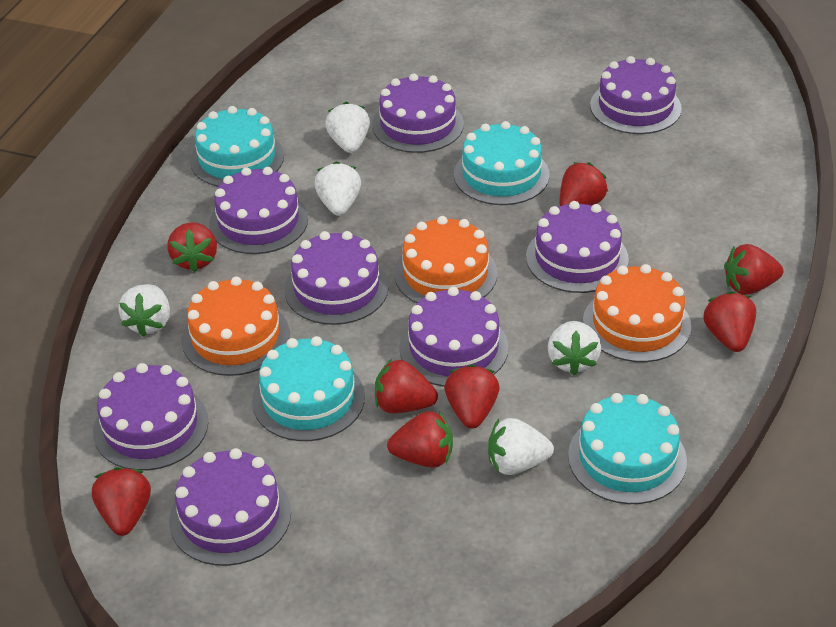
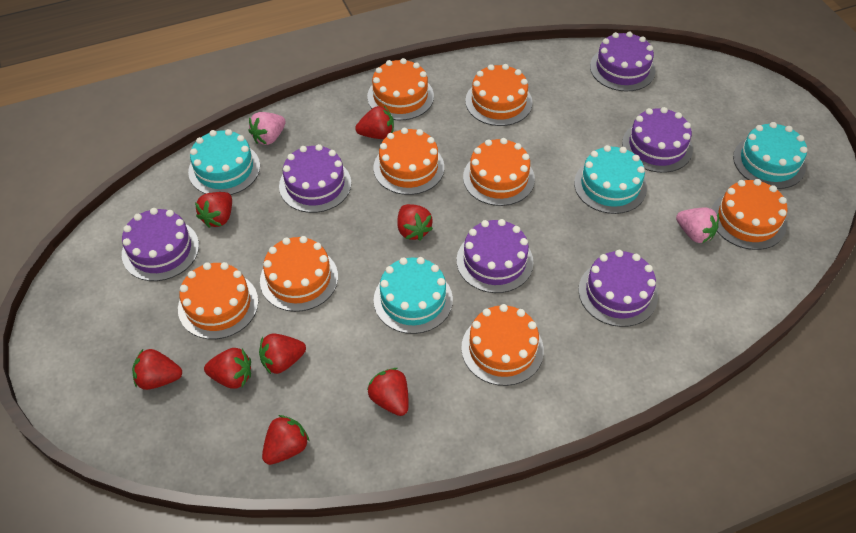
orange cake: [181,276,289,376] [394,216,497,303] [583,264,691,362] = 3 -> [178,262,258,339] [260,236,338,312] [367,58,434,120] [373,128,444,195] [461,304,544,386] [463,138,535,206] [465,64,533,126] [712,179,788,250] = 8
pink strawberry: none = 0 -> [249,112,286,145] [676,208,719,243] = 2
purple cake: [93,363,208,471] [169,448,291,566] [209,167,308,254] [284,231,389,325] [372,73,464,153] [399,287,509,387] [526,201,629,293] [590,56,682,134] = 8 -> [122,208,199,281] [279,144,351,213] [457,219,533,293] [578,250,658,327] [590,32,655,91] [622,107,693,173] = 6
white strawberry: [118,284,170,337] [314,161,361,216] [325,102,370,153] [488,418,554,475] [548,321,601,375] = 5 -> none = 0

